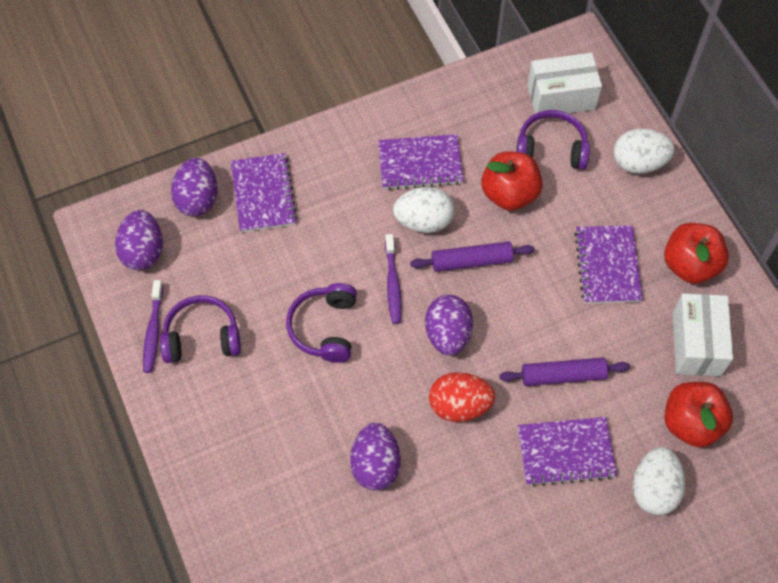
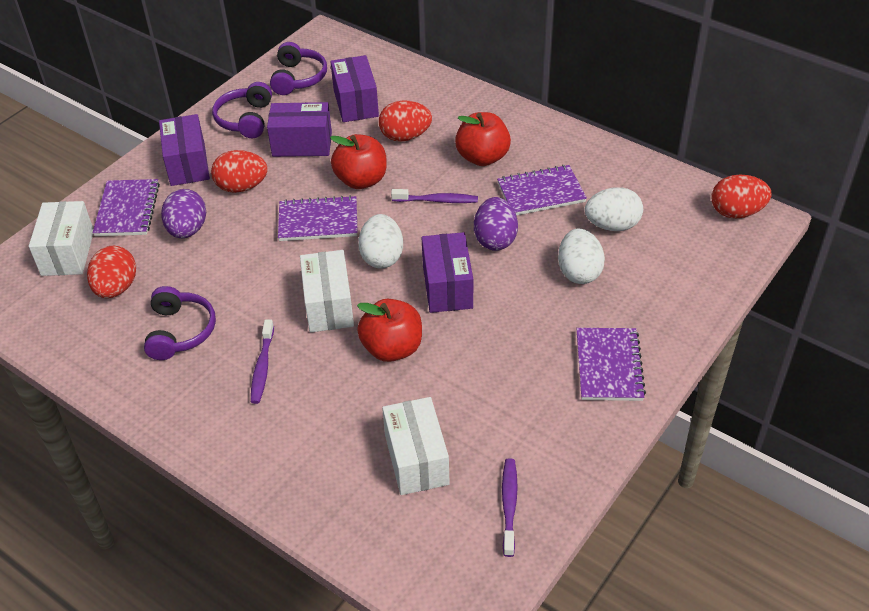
purple box: none = 0 -> [159,114,210,186] [267,102,332,157] [330,55,379,122] [422,232,473,313] = 4
purple egg: [115,210,163,270] [171,158,217,216] [350,423,401,491] [425,295,473,356] = 4 -> [161,189,206,238] [474,197,518,251] = 2
purple rolling pin: [410,241,534,272] [499,357,630,386] = 2 -> none = 0
purple toothbrush: [143,280,163,373] [385,234,402,324] = 2 -> [251,320,274,404] [391,189,478,203] [502,458,518,557] = 3
red egg: [429,372,495,422] = 1 -> [87,246,136,298] [211,150,268,193] [379,101,432,142] [711,175,772,218] = 4
white box: [527,53,602,114] [673,293,733,376] = 2 -> [29,201,93,276] [300,250,354,332] [382,397,450,495] = 3

